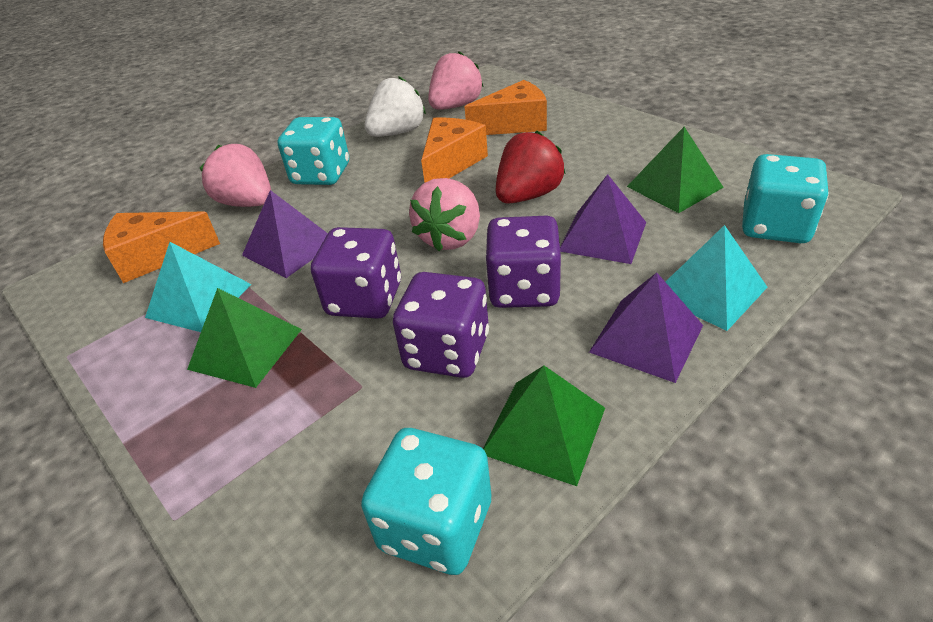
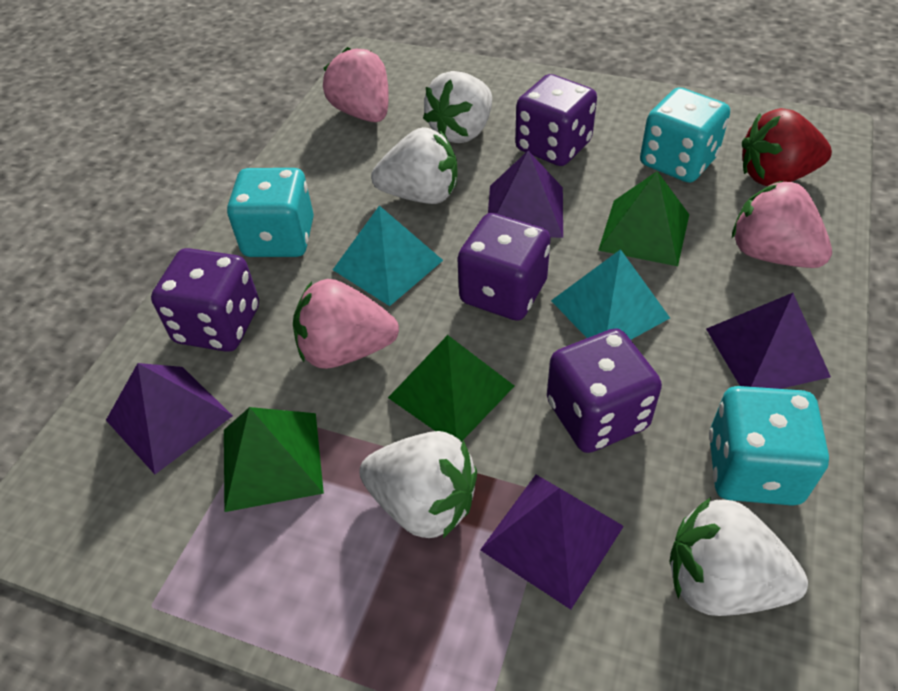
orange cheese: [103,212,220,283] [421,118,488,182] [465,80,547,135] = 3 -> none = 0
purple dice: [311,227,401,319] [393,272,489,378] [485,216,561,308] = 3 -> [151,248,259,352] [457,213,551,321] [515,74,597,166] [547,328,662,453] = 4
purple pyramid: [242,190,328,278] [560,174,646,264] [589,272,703,383] = 3 -> [106,363,233,474] [480,475,624,610] [488,151,563,238] [706,293,831,389] = 4
white strawberry: [364,76,426,137] = 1 -> [359,431,477,538] [371,127,458,204] [423,71,492,143] [670,497,808,616] = 4

